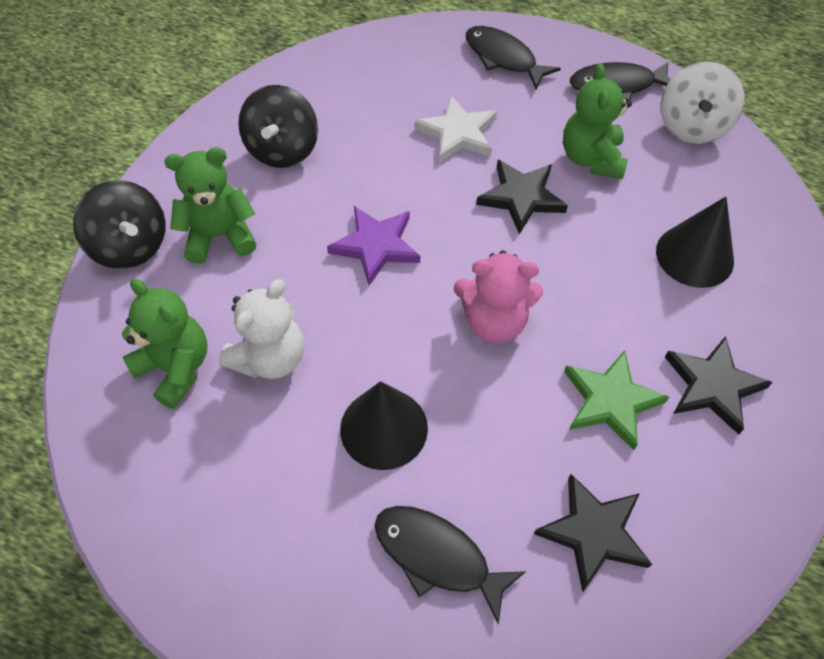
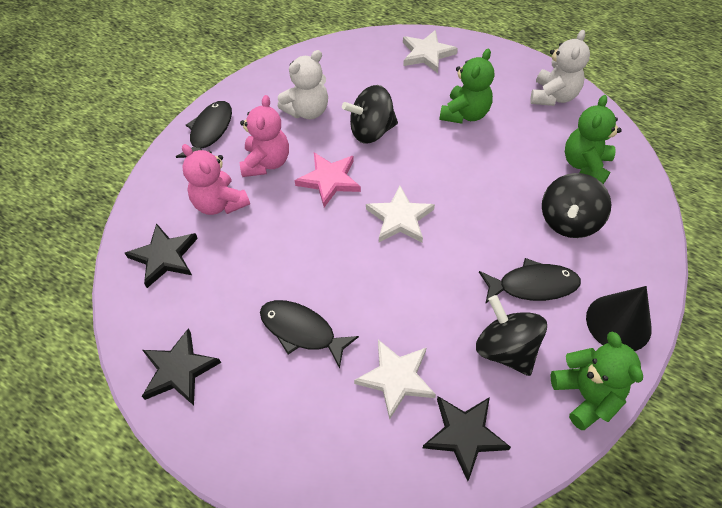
black cone: [340,381,428,470] [656,197,734,288] = 2 -> [586,286,652,351] = 1
black spinning top: [73,180,166,269] [238,85,318,168] = 2 -> [342,85,398,144] [476,295,547,376] [542,173,611,238] = 3
green star: [564,350,669,450] = 1 -> none = 0
pink star: none = 0 -> [294,153,361,207] = 1
pink teddy bear: [454,250,543,343] = 1 -> [182,144,250,215] [240,95,289,177] = 2
purple star: [327,206,420,285] = 1 -> none = 0
white spinning top: [661,62,745,144] = 1 -> none = 0
white star: [415,95,497,163] = 1 -> [354,340,436,420] [366,186,435,243] [403,30,458,73] = 3
white teddy bear: [219,279,304,379] = 1 -> [278,50,328,119] [530,30,590,106] = 2

